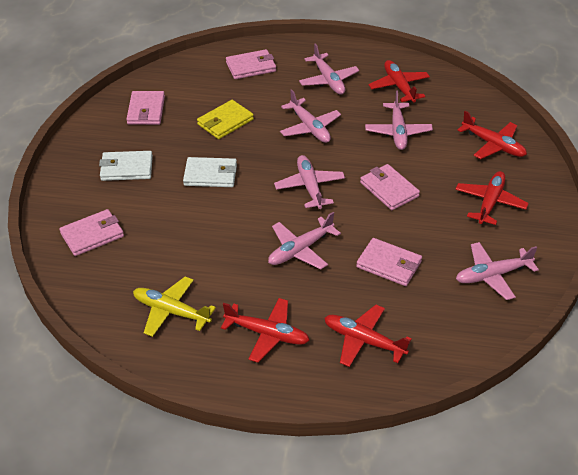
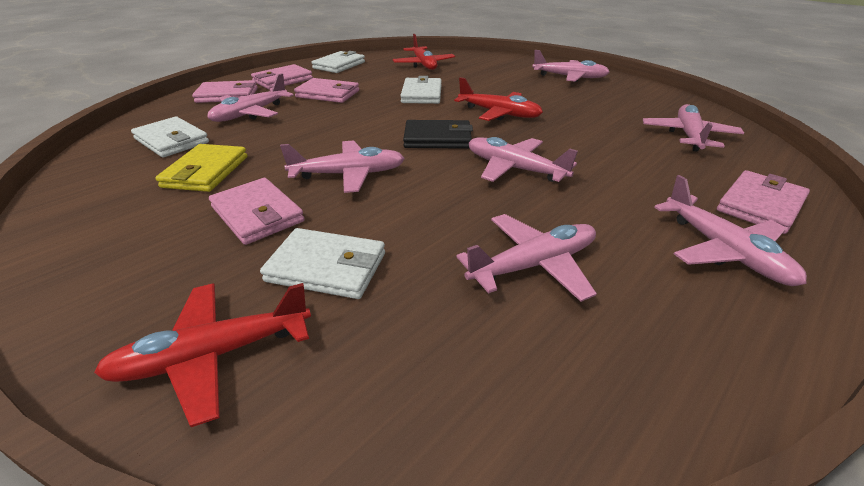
black wallet: none = 0 -> [403,120,473,149] = 1
pink plane: [268,212,341,270] [274,155,345,209] [280,89,341,143] [299,43,359,95] [365,90,433,150] [456,242,539,300] = 6 -> [207,73,294,122] [280,140,405,193] [457,214,597,302] [469,137,578,182] [532,50,610,82] [643,104,744,152] [654,175,807,286] = 7
red plane: [221,298,310,363] [324,305,412,367] [369,60,430,103] [455,171,529,225] [457,111,527,159] = 5 -> [94,283,311,427] [393,34,455,70] [454,77,543,121] = 3
white wallet: [99,151,153,181] [183,157,237,187] = 2 -> [131,117,209,157] [260,228,385,299] [311,51,365,73] [400,76,442,104] = 4
yellow plane: [133,277,216,337] = 1 -> none = 0

